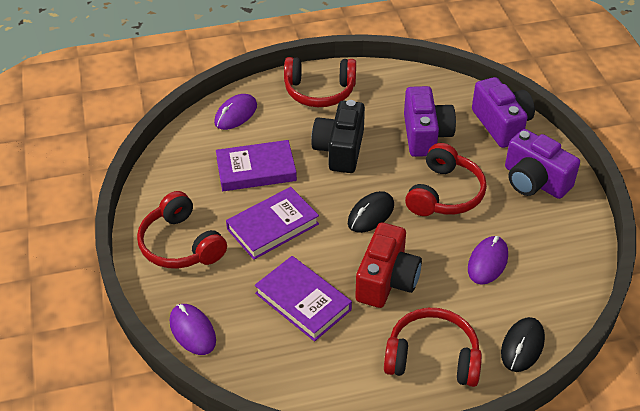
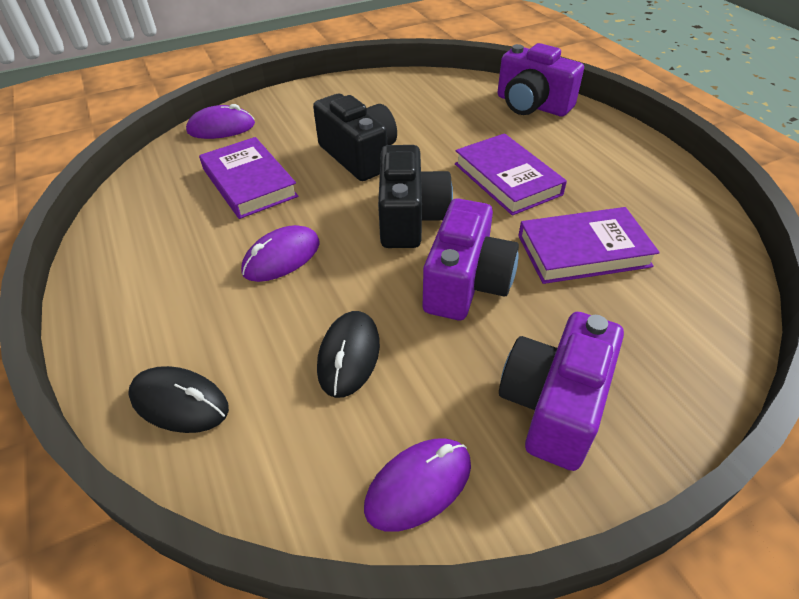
black camera: [312,100,365,173] = 1 -> [313,94,397,181] [378,145,453,248] = 2
red camera: [355,222,422,308] = 1 -> none = 0
red headphones: [137,191,227,269] [284,57,356,107] [384,308,482,387] [405,143,487,216] = 4 -> none = 0

